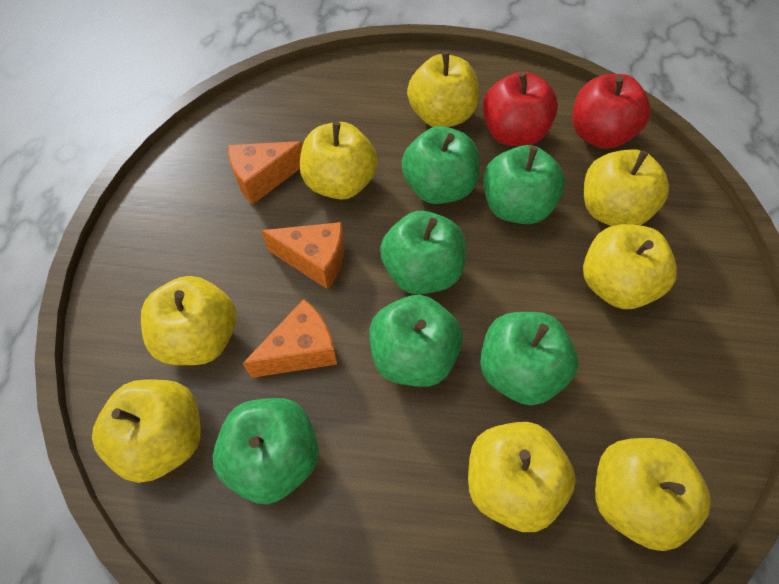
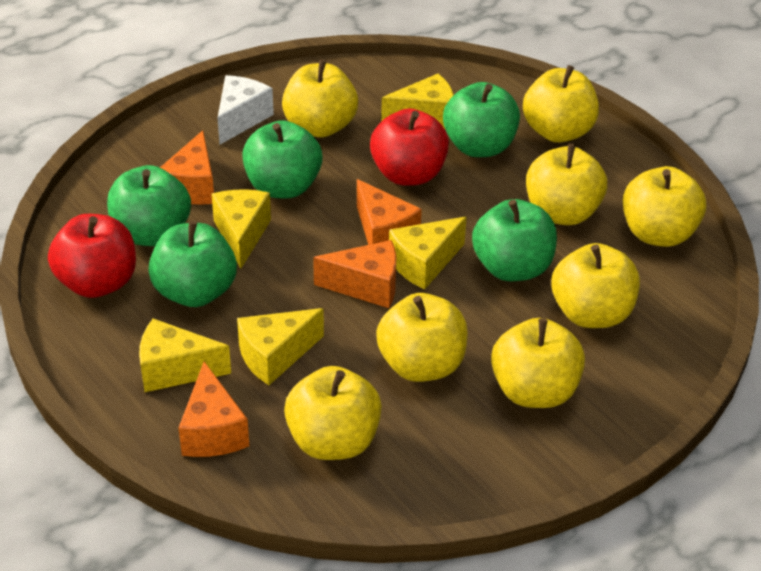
green apple: [212,398,319,504] [369,295,463,387] [380,211,466,294] [402,126,480,204] [480,312,578,406] [483,145,565,224] = 6 -> [107,165,191,246] [148,221,237,307] [242,120,323,199] [443,82,520,157] [472,199,557,281] = 5
orange cheese: [228,141,303,205] [243,299,337,378] [261,222,344,289] = 3 -> [160,130,214,204] [178,362,249,457] [313,240,396,308] [357,179,422,245] = 4
white cheese: none = 0 -> [217,75,274,145] = 1
yellow cheese: none = 0 -> [139,318,231,392] [212,189,271,269] [237,308,324,385] [381,74,454,129] [389,217,467,290] = 5

